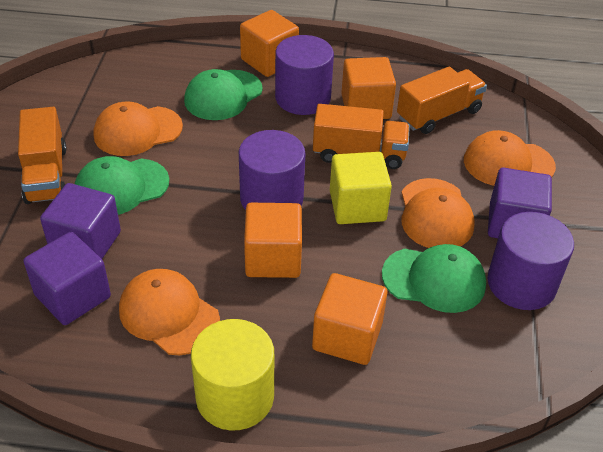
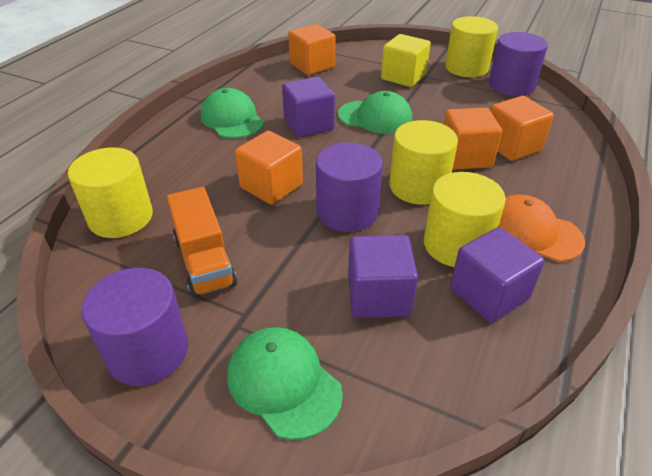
orange cap: [94,102,183,156] [119,269,220,355] [401,178,475,248] [464,130,556,186] = 4 -> [498,195,585,262] = 1
orange truck: [18,107,67,204] [313,104,410,169] [397,67,487,134] = 3 -> [167,187,237,298] = 1
yellow cylinder: [191,319,274,431] = 1 -> [68,147,153,238] [390,120,458,205] [424,172,506,267] [445,16,498,77] = 4

